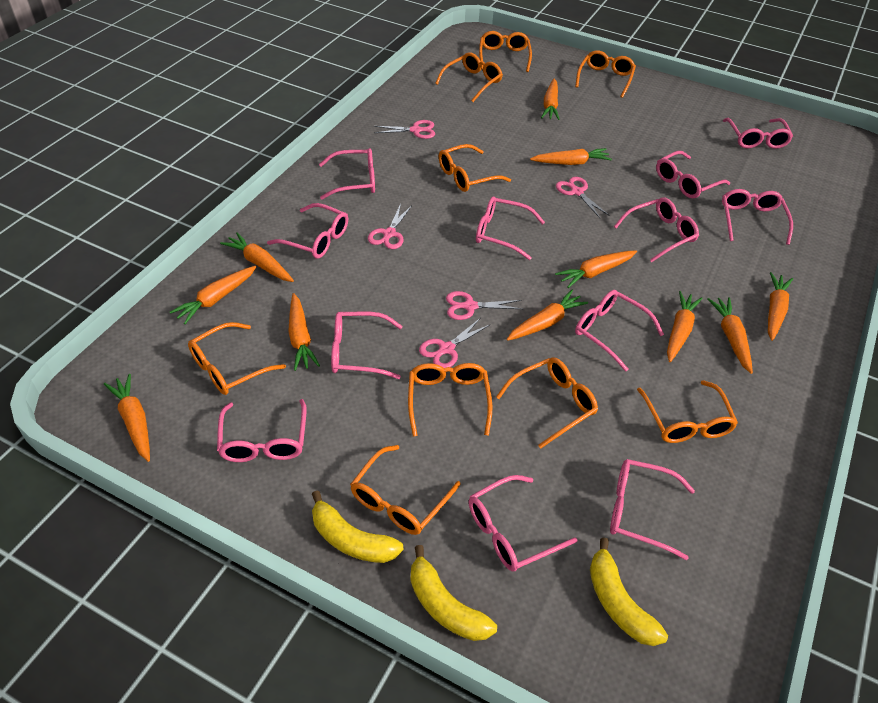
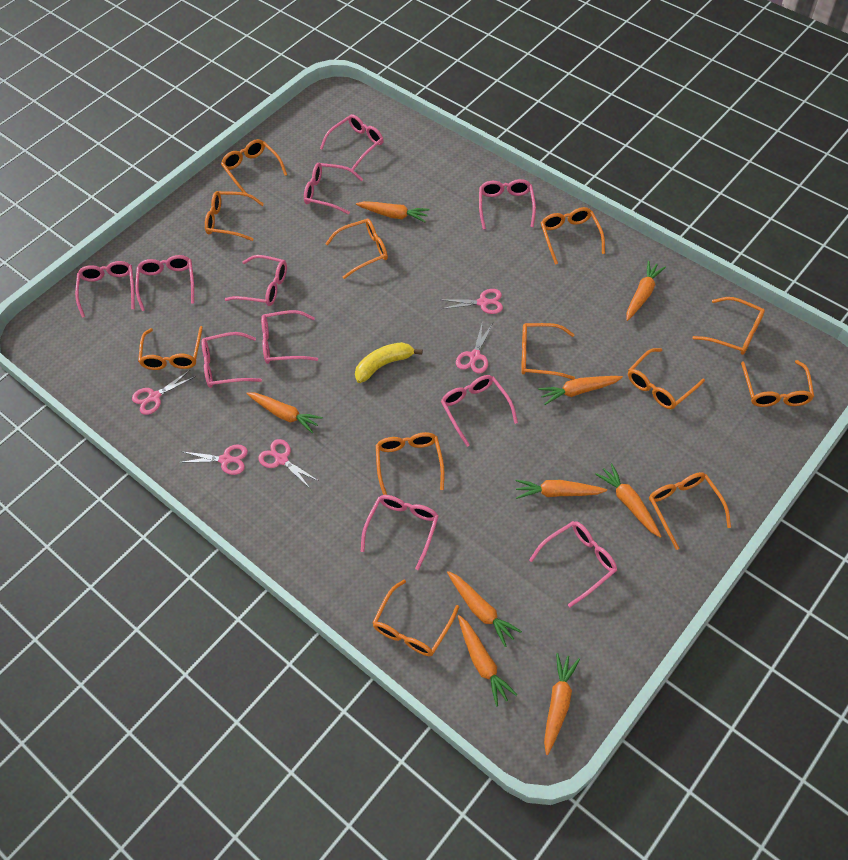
orange carrot: [104,374,150,462] [170,266,256,324] [220,232,294,282] [288,293,320,371] [506,290,588,341] [530,148,612,165] [541,79,560,120] [555,251,637,288] [667,291,702,362] [708,297,753,374] [768,272,793,341] = 11 -> [246,392,323,433] [356,201,430,222] [447,571,522,647] [458,615,517,707] [515,480,607,499] [538,376,623,405] [544,653,580,755] [595,463,662,538] [626,261,666,321] = 9
orange glasses: [188,322,286,395] [350,445,461,535] [408,363,492,437] [435,52,503,102] [439,144,511,192] [479,31,532,72] [496,357,598,448] [575,50,636,98] [637,380,738,443] = 9 -> [138,326,203,370] [205,191,264,241] [221,139,287,193] [325,219,388,279] [372,580,459,656] [376,432,445,495] [521,323,575,380] [541,207,605,265] [628,348,705,409] [649,472,731,550] [692,297,765,355] [741,360,814,407] = 12
pink glasses: [217,399,307,462] [267,203,348,259] [319,148,375,200] [331,312,403,379] [469,475,578,571] [476,196,545,260] [575,290,664,371] [610,459,695,560] [614,197,699,263] [656,151,730,198] [722,189,793,245] [723,118,793,149] = 12 -> [75,261,135,318] [135,255,194,311] [201,332,262,388] [225,255,287,306] [261,310,318,364] [304,163,363,215] [320,114,384,170] [361,495,439,570] [441,375,518,447] [479,179,536,229] [529,521,617,607] = 11
yellow banana: [312,490,404,563] [411,545,497,641] [590,537,668,646] = 3 -> [355,342,422,383] = 1

